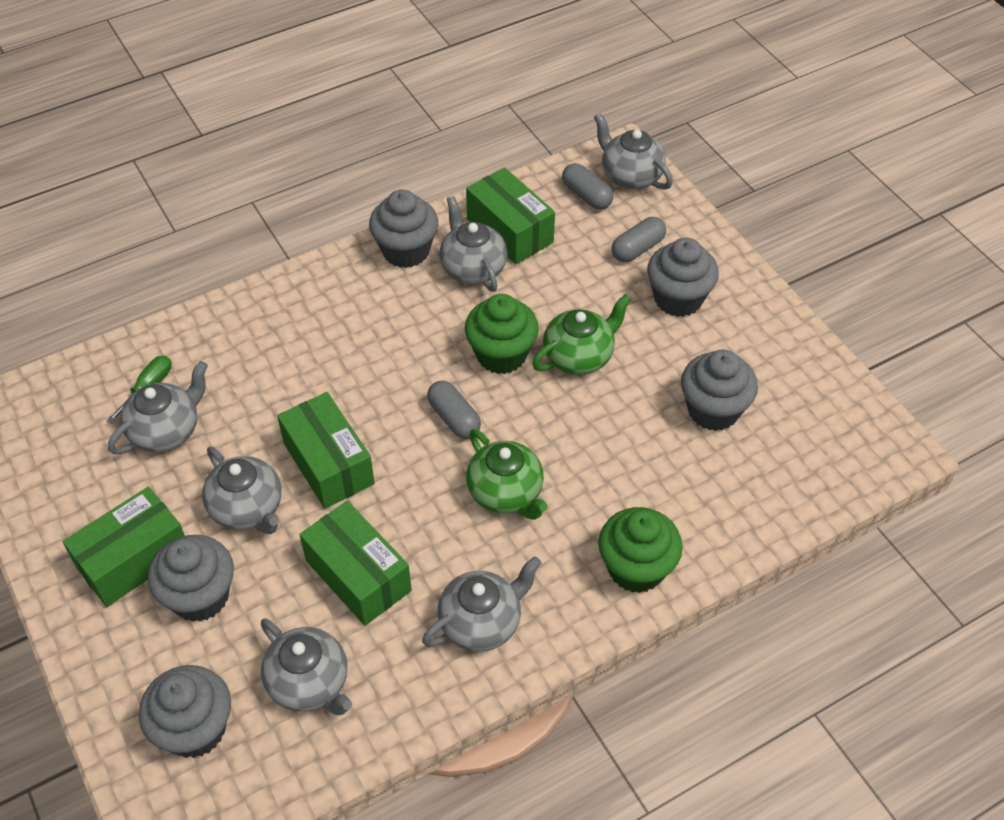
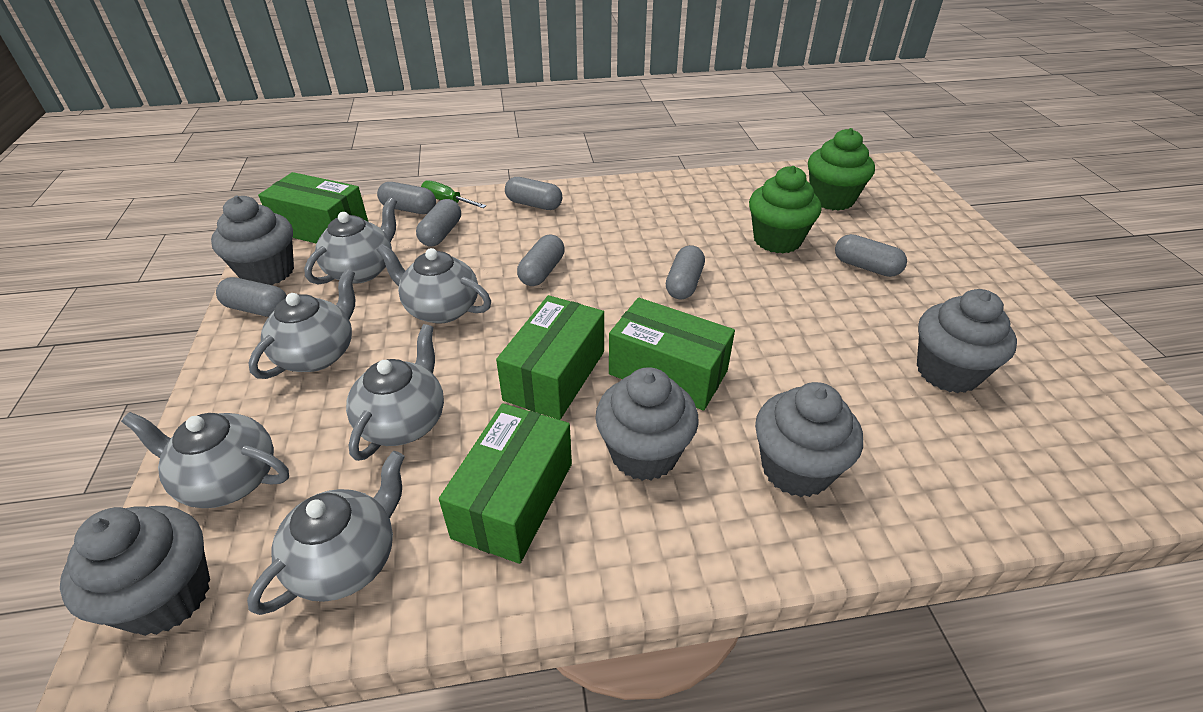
green teapot: [466,429,548,520] [532,294,632,375] = 2 -> none = 0
grey capsule: [427,381,481,439] [562,163,613,210] [612,217,666,262] = 3 -> [216,277,287,317] [377,182,436,214] [416,199,461,246] [505,177,562,210] [517,235,565,286] [666,245,705,299] [835,234,907,277] = 7

